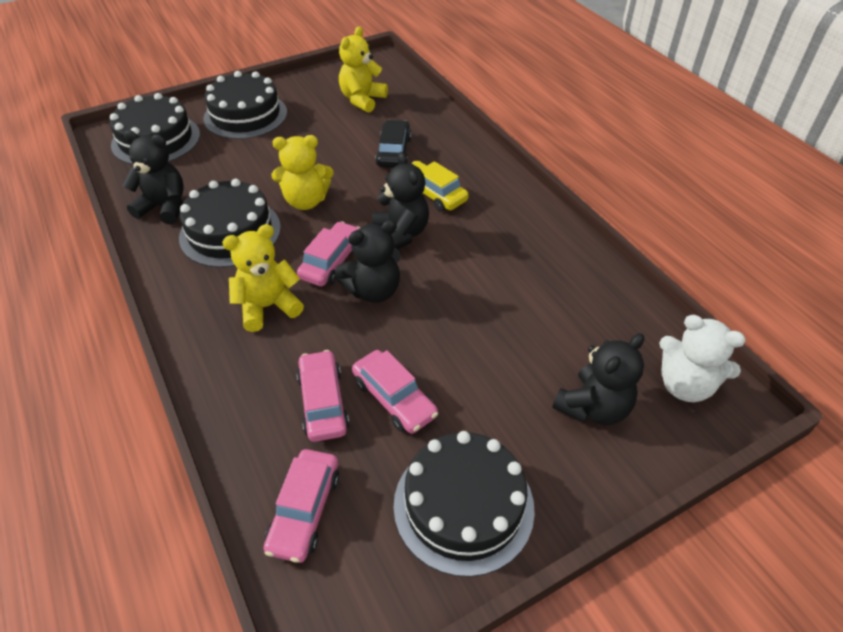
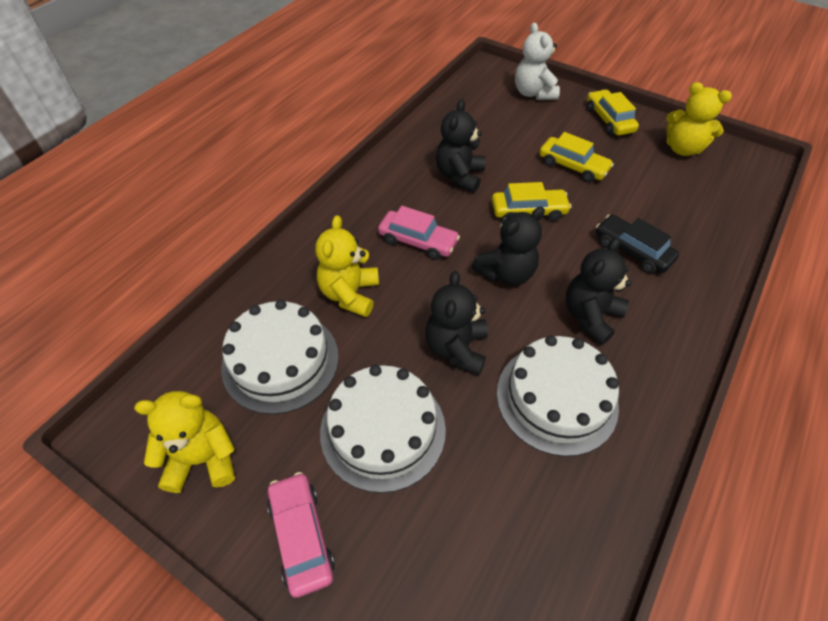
black cake: [110,93,200,165] [179,179,281,268] [203,71,287,139] [393,431,535,577] = 4 -> none = 0
pink car: [264,449,339,563] [296,350,349,442] [297,221,361,287] [352,350,438,434] = 4 -> [267,472,335,598] [378,206,460,260] = 2
white cake: none = 0 -> [221,300,339,414] [320,365,446,493] [497,335,619,456] = 3
yellow car: [412,161,469,212] = 1 -> [492,182,571,221] [539,132,614,182] [587,90,639,136] = 3

